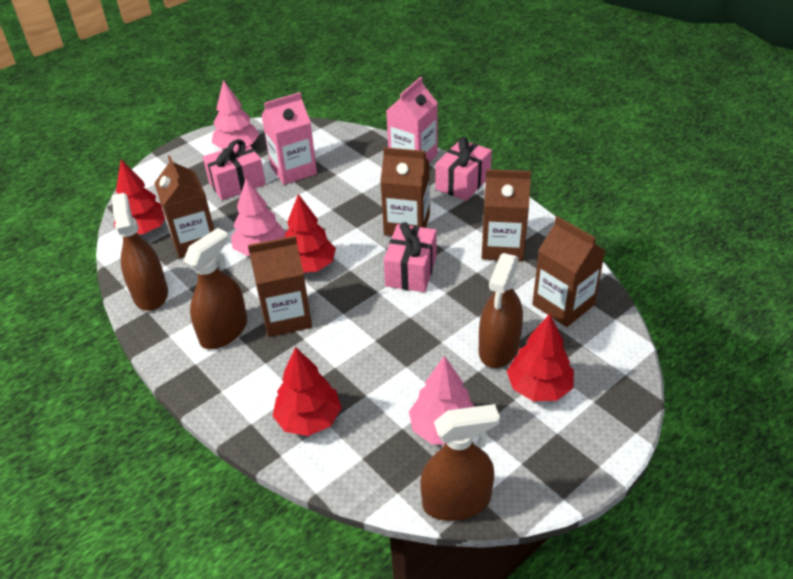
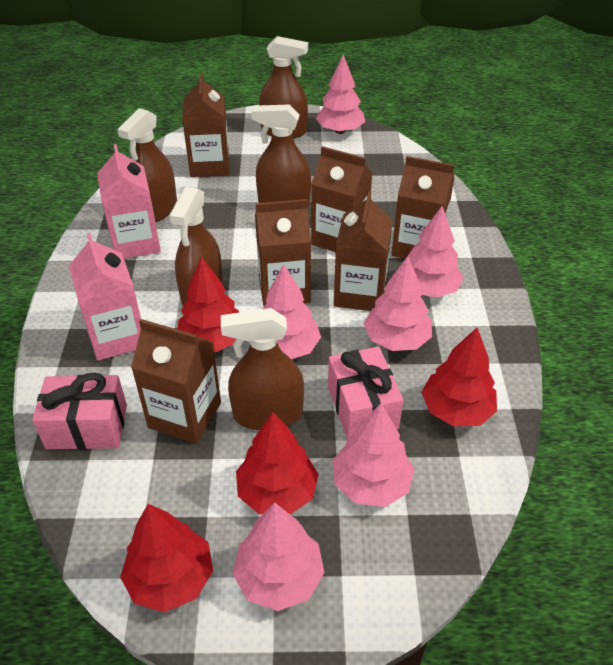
brown carton: [155,155,214,258] [248,236,312,337] [380,147,430,236] [482,169,531,262] [532,216,606,327] = 5 -> [131,319,221,444] [182,73,229,177] [255,199,311,306] [311,146,373,252] [334,191,393,311] [391,156,455,259] = 6
brown spray bottle: [112,193,168,311] [183,228,247,349] [420,404,500,521] [479,253,523,368] = 4 -> [117,108,177,222] [169,187,223,306] [221,308,304,430] [251,105,311,206] [259,36,308,138] = 5
pink gift: [203,139,266,200] [384,222,437,292] [436,137,492,201] = 3 -> [32,373,127,450] [328,347,403,439] = 2
pink tree: [212,80,259,149] [231,178,286,256] [409,356,475,444] = 3 -> [232,503,325,611] [263,264,321,359] [316,55,365,134] [333,403,415,507] [363,256,432,351] [408,206,464,298] = 6

